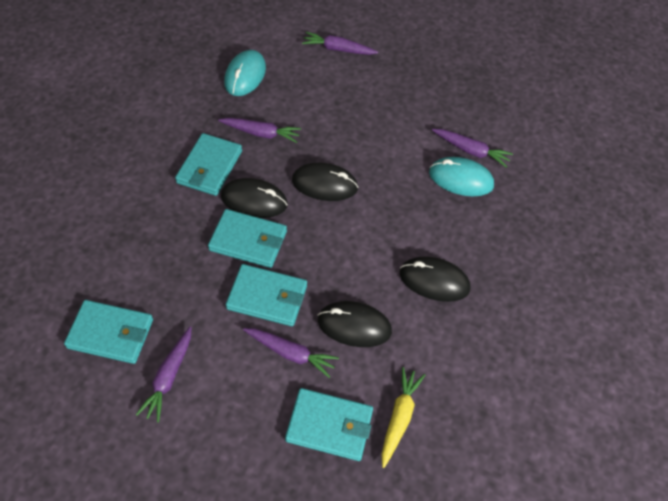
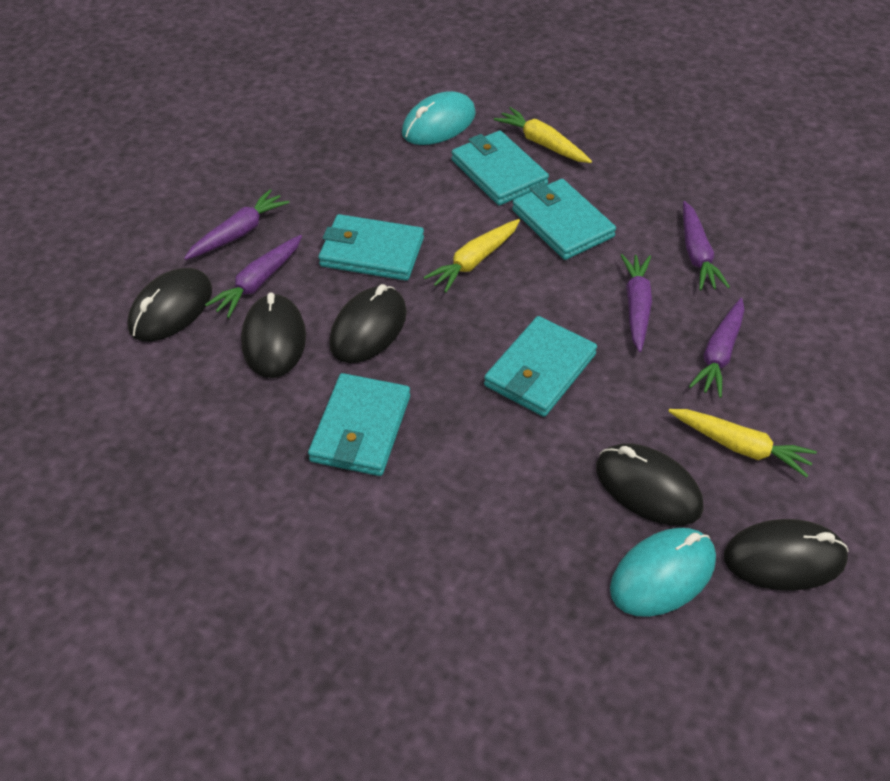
black mouse: [221,178,288,218] [292,163,359,201] [318,301,392,347] [399,256,470,302] = 4 -> [127,268,212,341] [241,293,306,378] [329,284,407,363] [596,443,703,525] [724,519,849,591] = 5
yellow carrot: [381,367,425,468] = 1 -> [424,219,520,293] [494,107,592,163] [668,409,817,478] = 3

